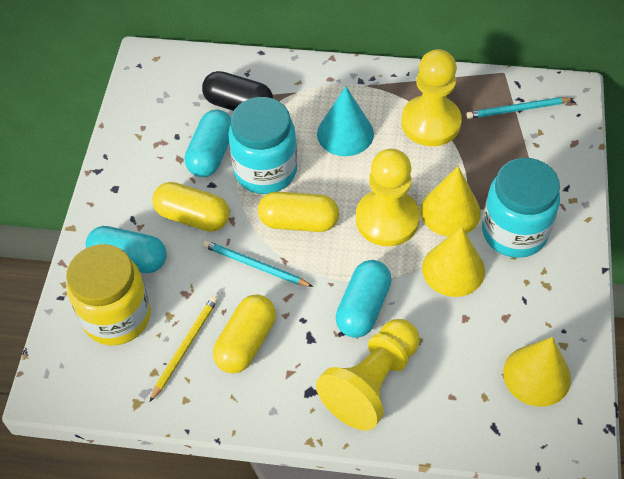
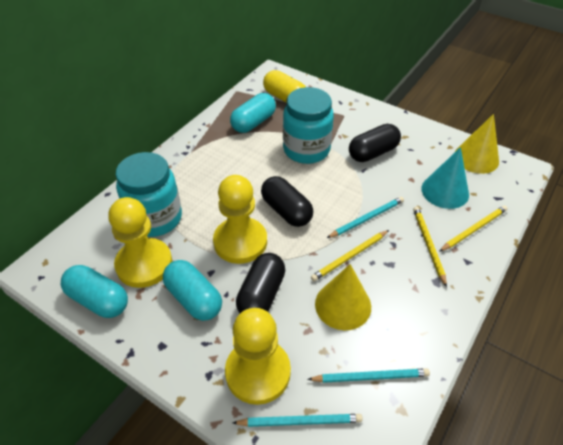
black capsule: [202,71,273,111] = 1 -> [236,253,285,313] [261,176,313,227] [349,124,401,162] = 3
turquoise pencil: [203,241,313,287] [466,97,574,119] = 2 -> [232,414,363,427] [307,368,430,383] [327,197,404,238] = 3
yellow capsule: [152,182,229,232] [213,294,276,374] [258,192,339,232] = 3 -> [263,70,306,102] = 1
yellow cone: [420,166,481,237] [422,226,485,297] [503,337,571,407] = 3 -> [315,264,371,330] [454,114,499,174] = 2
yellow jar: [66,244,151,345] = 1 -> none = 0
yellow pencil: [149,296,218,402] = 1 -> [311,230,389,281] [413,206,447,287] [439,206,507,252] = 3

